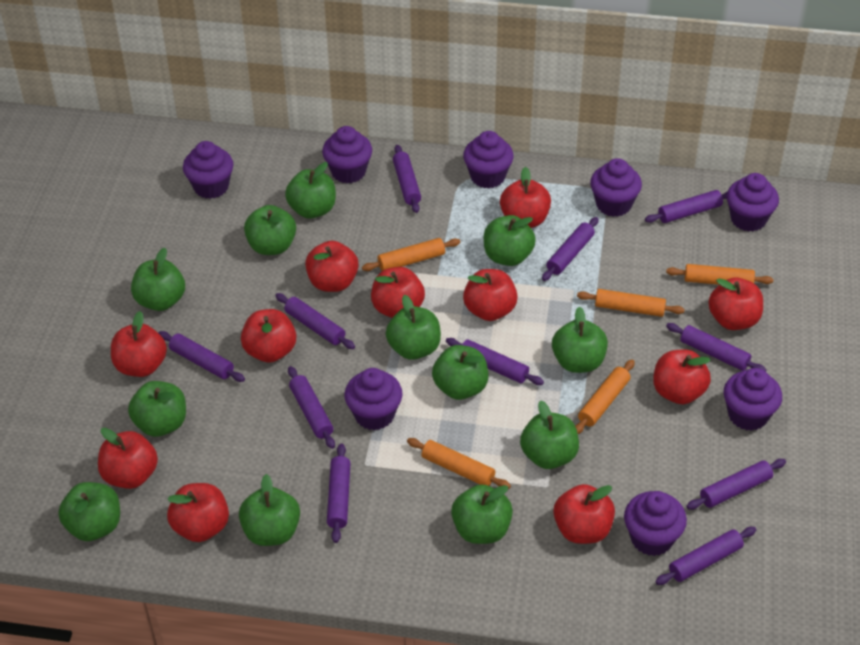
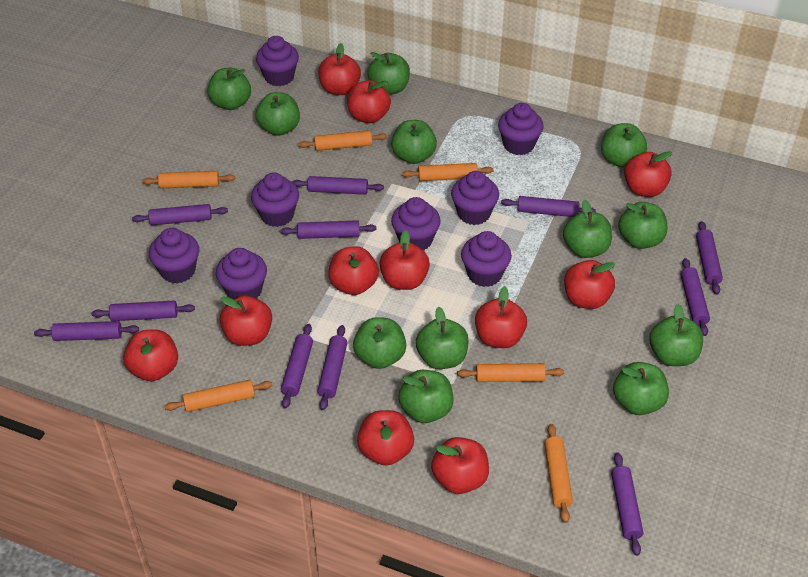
orange rolling pin: [362,238,460,271] [407,438,511,489] [575,359,635,434] [577,289,685,317] [666,264,773,285] = 5 -> [142,171,235,189] [164,380,273,412] [299,130,387,151] [402,163,494,181] [457,363,564,382] [544,424,573,523] = 6

